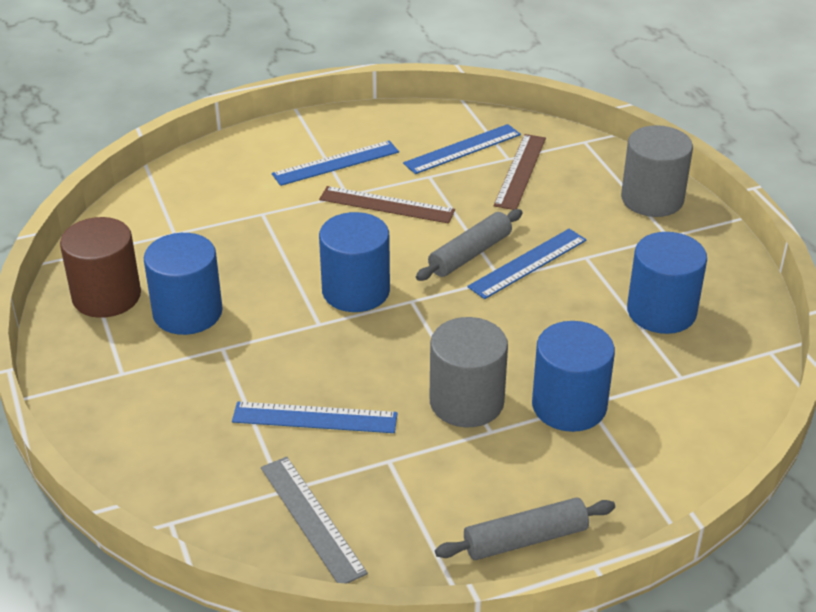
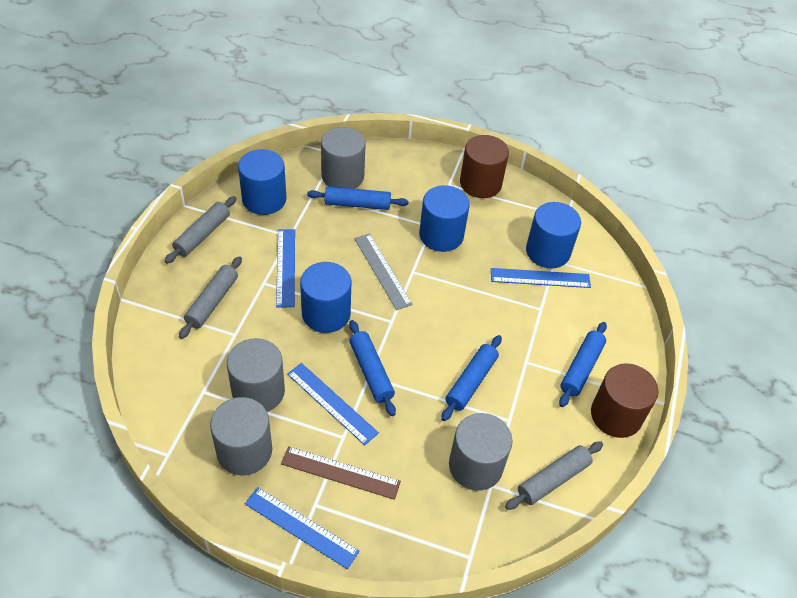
blue rolling pin: none = 0 -> [307,186,409,210] [349,320,396,416] [441,335,502,421] [559,322,607,407] = 4
brown cylinder: [60,217,141,318] = 1 -> [460,135,509,198] [591,363,658,438] = 2
brown ruler: [319,186,455,224] [494,134,546,210] = 2 -> [281,446,401,500] = 1
grey cylinder: [429,317,508,427] [621,125,693,217] = 2 -> [210,397,272,476] [227,338,285,412] [321,127,366,189] [449,413,513,491] = 4
grey rolling pin: [416,209,522,281] [435,497,615,560] = 2 -> [165,196,236,264] [179,256,242,339] [505,441,603,510] = 3

